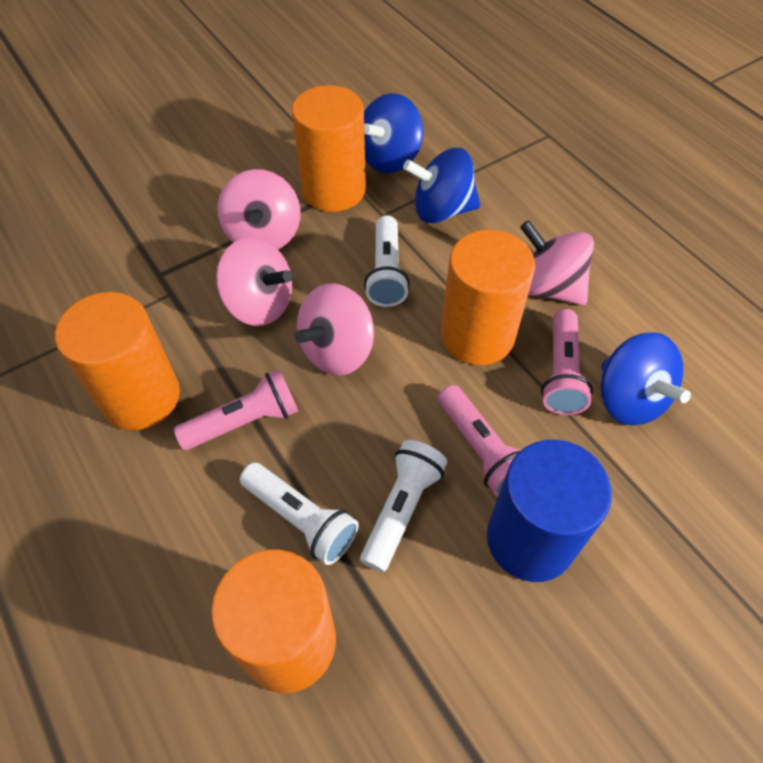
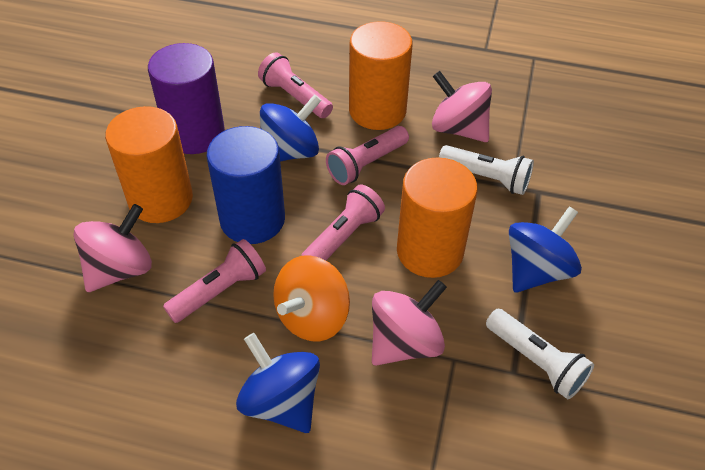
orange cylinder: [55,292,180,430] [211,549,336,693] [292,85,366,212] [441,230,535,365] = 4 -> [105,106,193,223] [349,21,413,130] [397,157,478,278] = 3
orange spinning top: none = 0 -> [273,255,350,341] = 1
pink flashlight: [174,369,298,450] [438,385,521,497] [541,309,593,415] = 3 -> [163,239,266,323] [258,52,333,118] [301,184,385,260] [326,126,409,185] = 4
pink spinning top: [216,237,292,326] [217,169,301,249] [295,283,374,376] [520,220,594,306] = 4 -> [73,204,152,292] [372,280,447,366] [432,71,492,142] = 3
purple cylinder: none = 0 -> [148,43,225,154] = 1
white flashlight: [240,463,359,565] [360,440,447,572] [364,215,410,307] = 3 -> [439,145,534,195] [486,309,594,399] = 2

